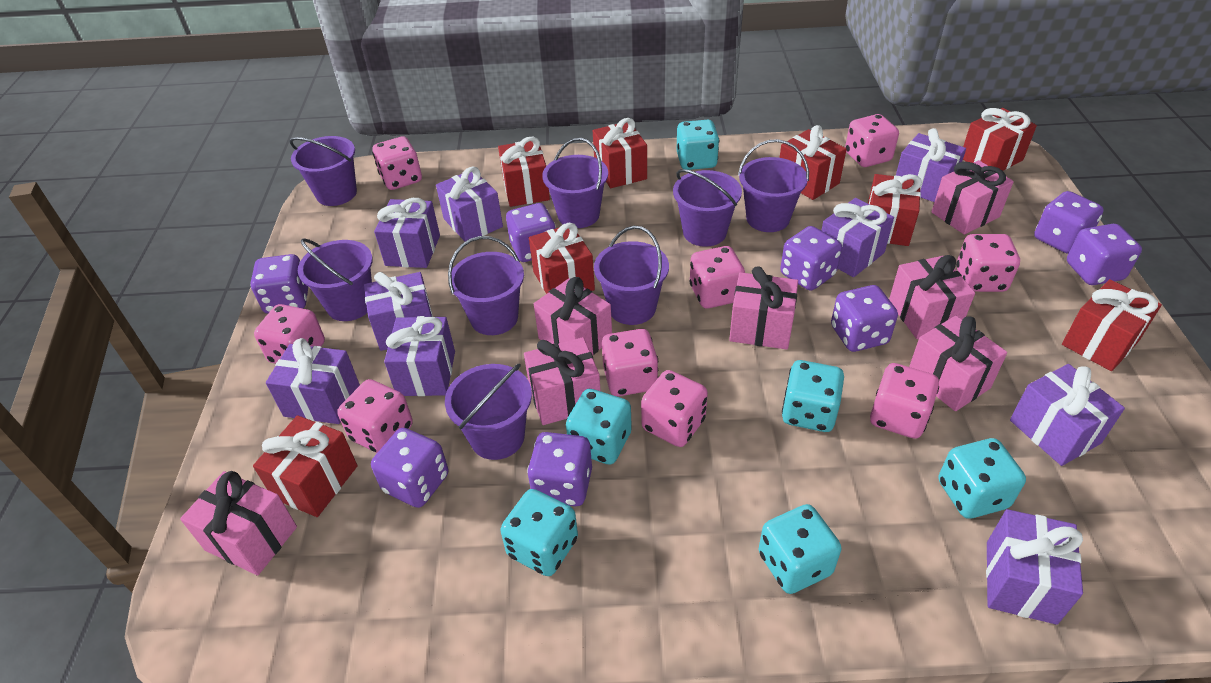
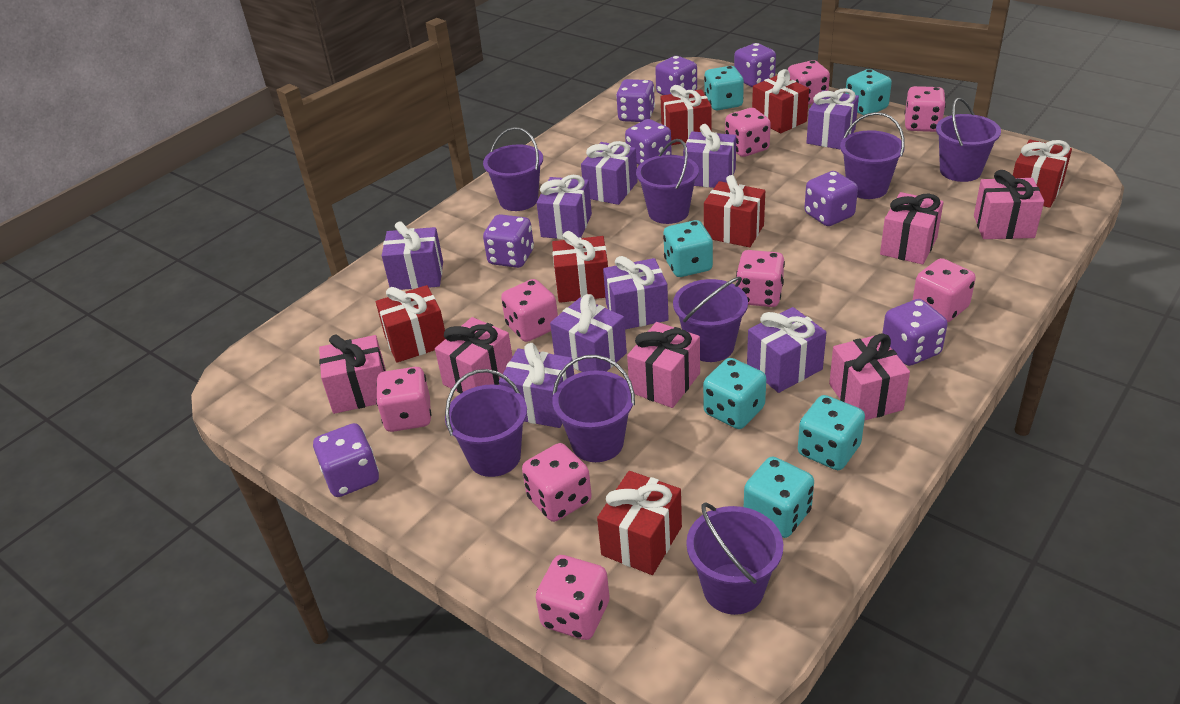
pink gift: [180,471,297,575] [524,337,601,425] [534,277,612,355] [729,266,798,350] [889,255,975,339] [909,316,1007,411] [932,160,1014,234] = 7 -> [319,334,386,414] [435,317,513,394] [627,322,700,408] [829,333,910,420] [880,192,944,264] [974,170,1044,239] = 6
red gift: [253,415,358,517] [498,136,550,207] [529,223,595,294] [593,118,647,188] [780,125,847,200] [868,174,922,246] [963,108,1037,171] [1062,279,1162,371] = 8 -> [376,285,445,363] [552,231,608,303] [597,471,682,575] [661,85,712,145] [704,175,765,247] [752,69,809,133] [1013,140,1072,208] = 7

